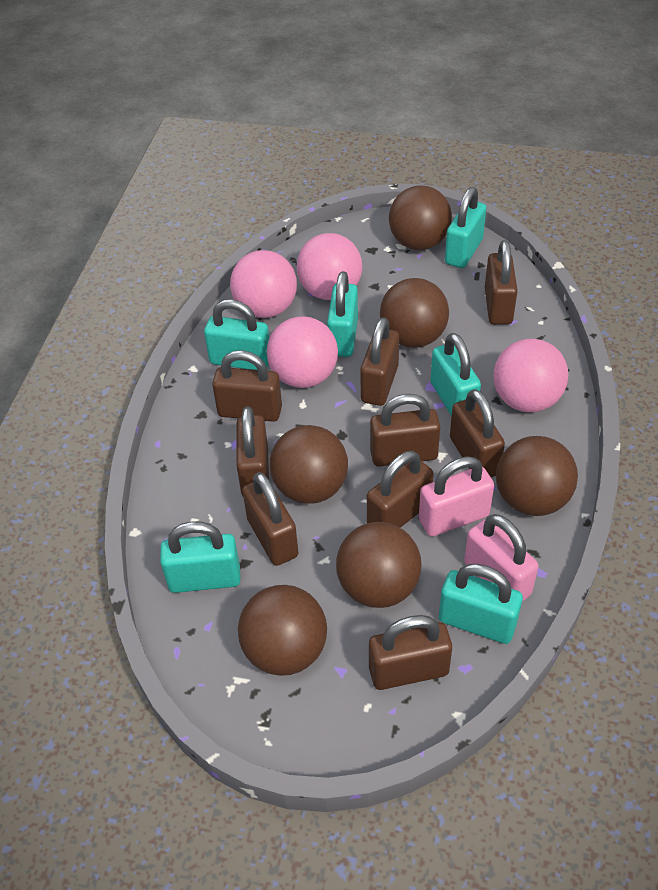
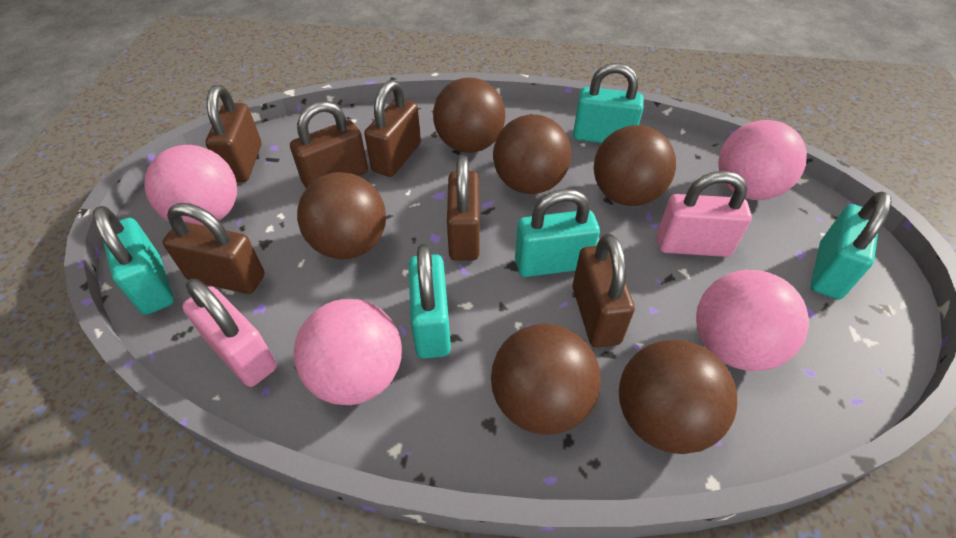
brown padlock: [212,350,282,422] [236,406,269,496] [242,472,298,566] [360,317,399,406] [367,451,434,528] [369,615,452,690] [370,394,440,466] [450,389,505,477] [485,240,518,325] = 9 -> [163,203,265,294] [205,85,261,182] [290,101,368,188] [364,80,421,177] [447,155,480,261] [573,234,635,348] = 6
turquoise padlock: [160,521,241,593] [204,300,269,370] [327,271,358,357] [430,333,481,417] [439,564,523,644] [445,187,486,268] = 6 -> [93,206,174,315] [409,244,451,359] [515,189,600,277] [573,63,644,143] [810,191,892,300] = 5

